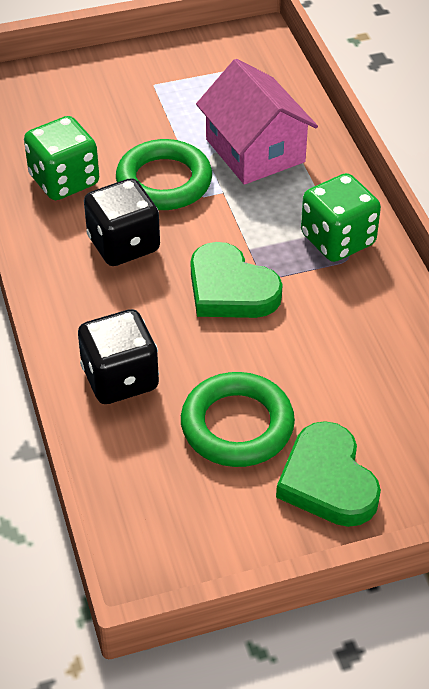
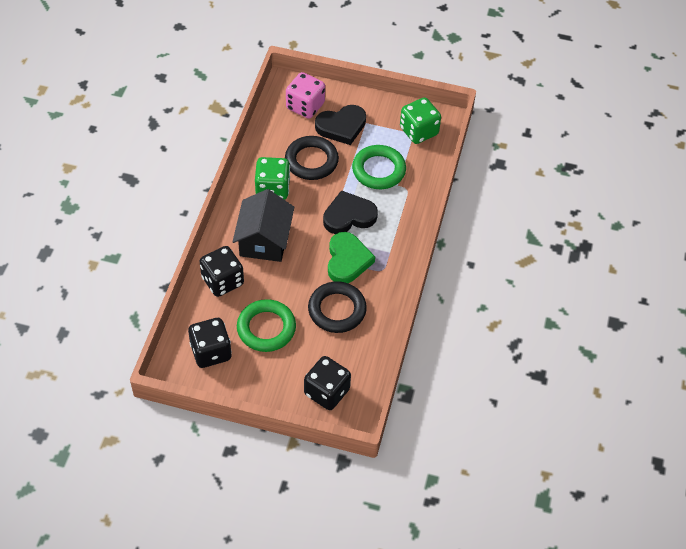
black dice: [78,309,159,404] [84,178,160,266] = 2 -> [188,318,232,368] [199,246,244,297] [304,356,351,410] = 3
black heart: none = 0 -> [315,105,366,145] [323,190,378,234] = 2
black house: none = 0 -> [233,189,295,262] = 1
black ring: none = 0 -> [285,136,339,180] [308,281,367,333] = 2
green heart: [191,242,283,318] [276,421,381,527] = 2 -> [328,232,375,283] = 1
pink dice: none = 0 -> [286,72,325,119] = 1
pink house: [196,59,318,185] = 1 -> none = 0

